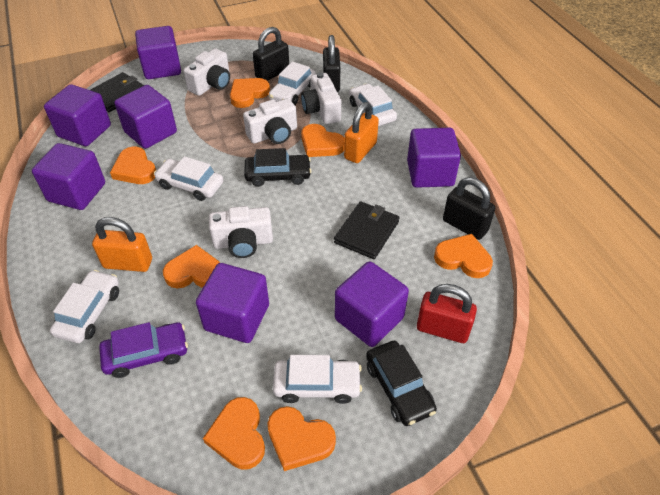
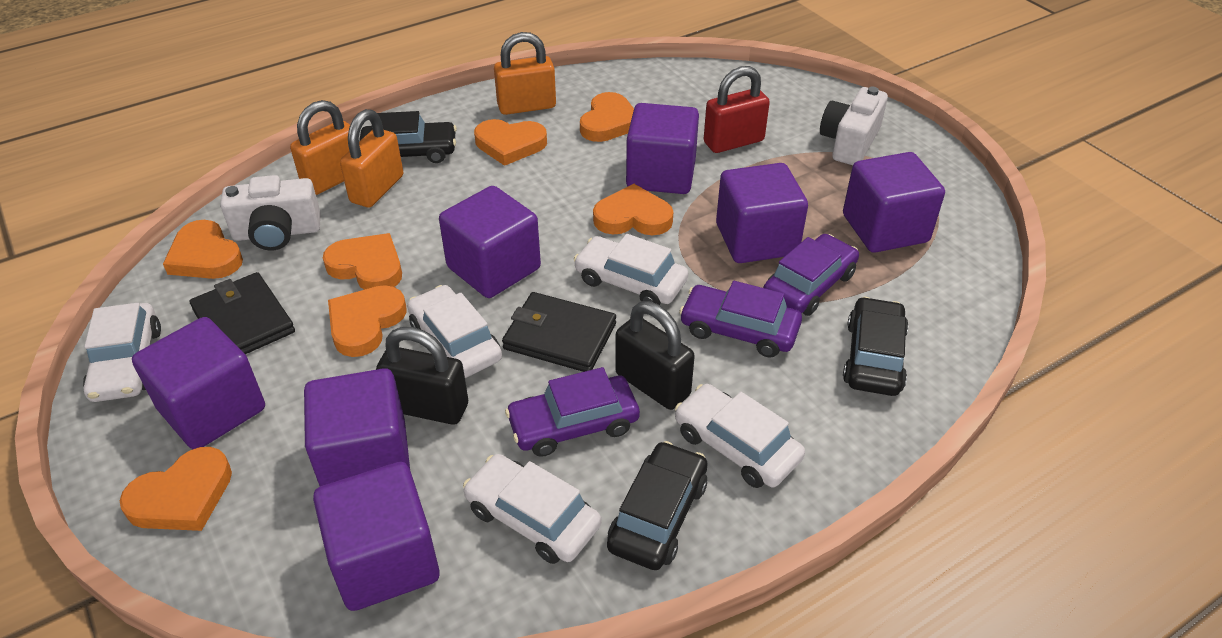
black car: [244,148,311,187] [366,341,437,426] = 2 -> [359,111,457,163] [607,441,708,570] [843,297,909,396] = 3
black padlock: [253,27,289,81] [323,35,340,92] [443,177,495,240] = 3 -> [376,327,468,425] [615,301,695,410] = 2
orange padlock: [92,217,152,272] [344,102,379,163] = 2 -> [290,100,350,195] [340,109,403,207] [494,32,556,115] = 3
purple car: [99,322,188,378] = 1 -> [505,367,640,457] [679,281,802,358] [763,234,859,316] = 3
white camera: [183,48,230,96] [209,206,273,258] [243,98,297,144] [301,72,341,124] = 4 -> [220,175,321,250] [820,87,888,165] = 2

